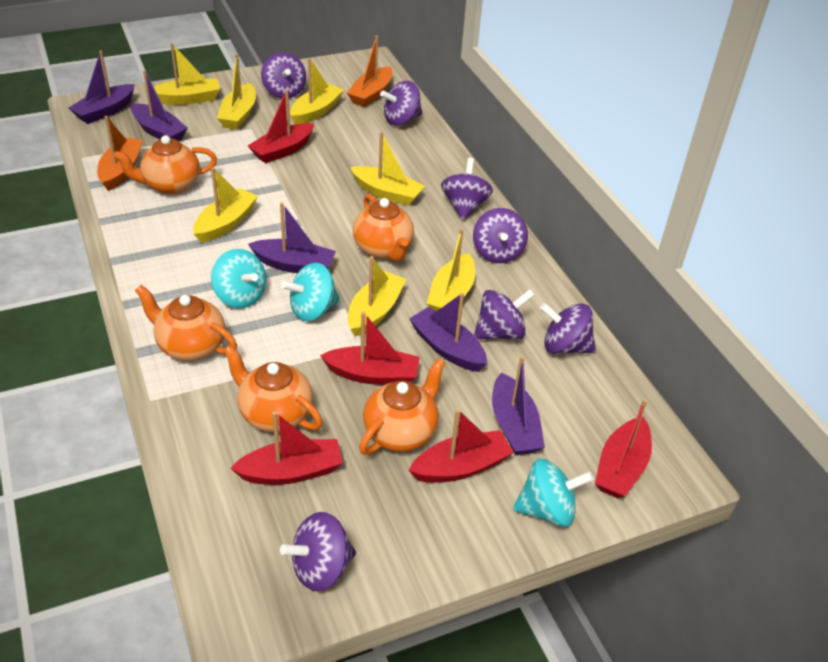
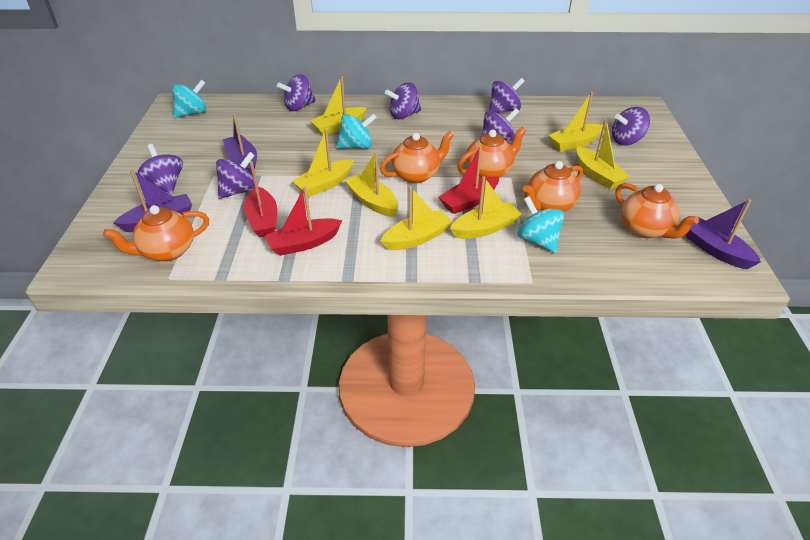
orange boat: [97,116,143,191] [347,35,392,107] = 2 -> none = 0
purple boat: [69,51,135,124] [131,70,188,141] [248,202,336,273] [409,293,487,372] [492,356,545,455] = 5 -> [113,169,192,232] [223,114,257,175] [686,199,761,269] = 3
red boat: [230,412,343,485] [248,89,314,163] [320,312,420,385] [408,409,514,483] [595,399,652,498] = 5 -> [244,161,277,237] [265,186,342,256] [439,146,499,214] = 3

